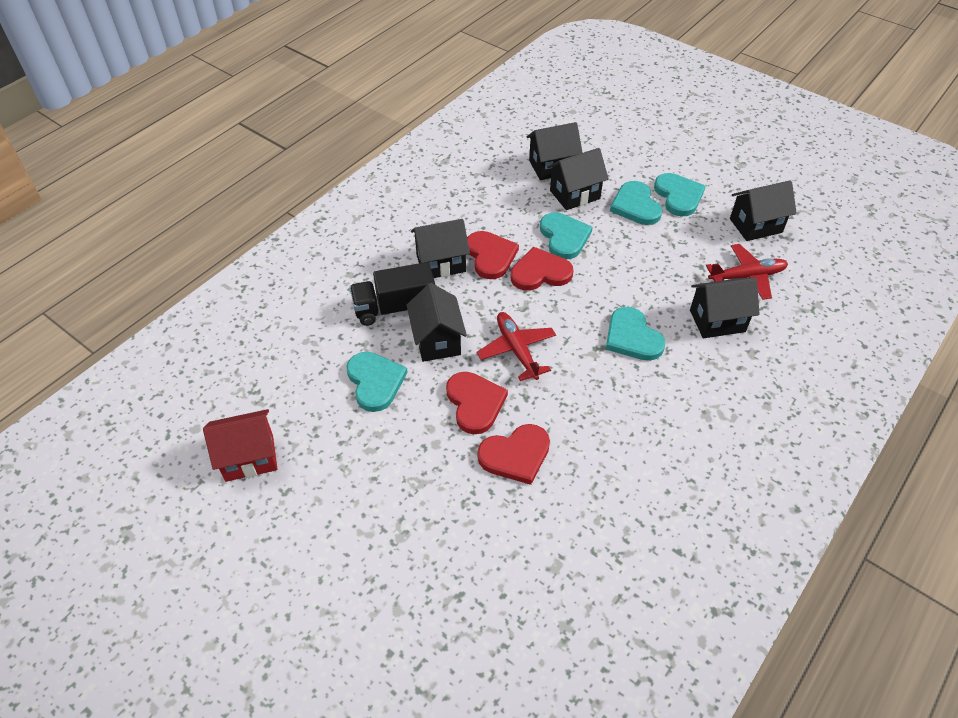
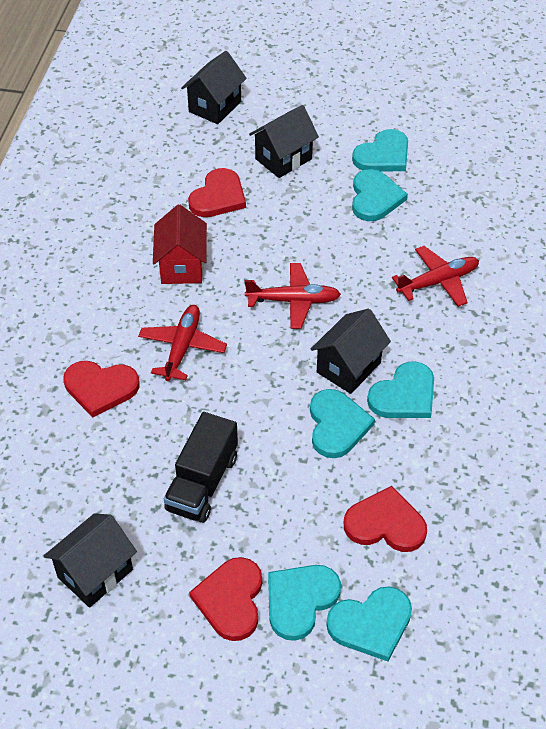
black house: [406,283,467,362] [411,219,470,278] [527,122,583,180] [547,148,608,210] [690,278,760,338] [730,180,797,241] = 6 -> [44,513,137,608] [181,51,247,124] [249,105,319,178] [311,309,391,394] = 4
red plane: [477,312,556,381] [706,244,788,300] = 2 -> [138,305,227,381] [245,263,341,329] [392,246,479,307] = 3
turquoise heart: [347,352,408,412] [540,212,593,259] [606,307,665,361] [610,181,663,225] [654,173,706,216] = 5 -> [268,565,341,641] [310,389,375,458] [326,586,412,661] [352,129,408,172] [352,169,408,221] [367,361,434,418] = 6

